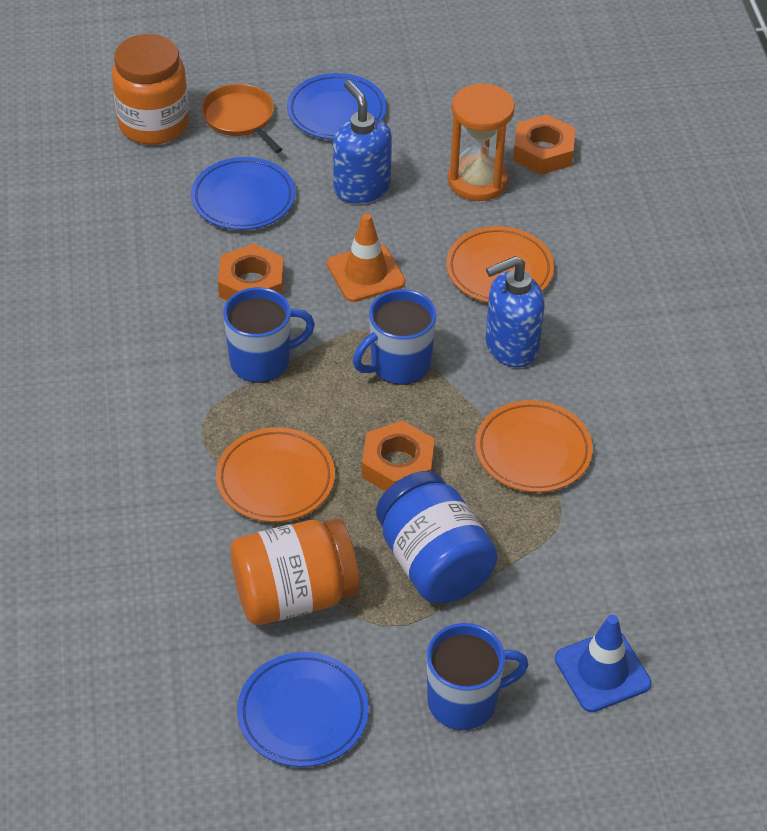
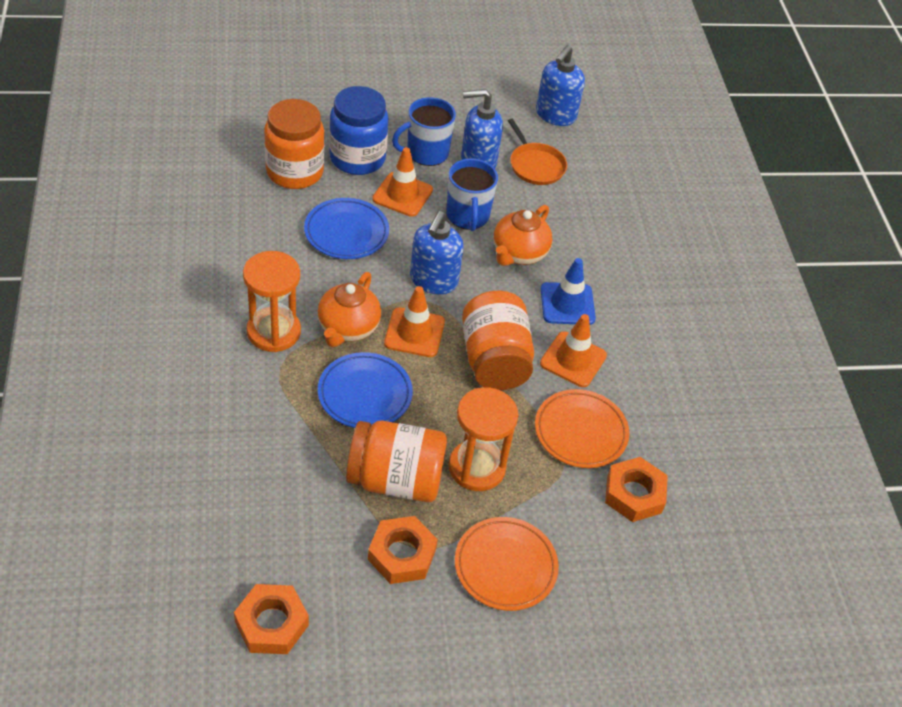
blue mug: [223,287,315,383] [353,289,437,385] [427,623,529,730] = 3 -> [392,97,456,166] [446,158,498,231] = 2
blue plate: [191,157,295,230] [237,652,369,767] [287,73,386,140] = 3 -> [304,198,389,259] [318,352,413,428] = 2
blue soap dispenser: [333,80,392,204] [486,256,545,368] = 2 -> [410,211,464,294] [461,89,503,168] [536,45,585,126] = 3
orange hourglass: [448,83,515,201] = 1 -> [243,251,301,352] [449,387,518,491] = 2
orange jar: [112,34,189,145] [231,519,360,625] = 2 -> [264,99,325,189] [346,421,447,502] [462,291,534,390] = 3
orange plate: [216,427,335,522] [446,226,554,303] [475,400,593,492] = 3 -> [455,517,559,611] [535,389,630,468] = 2
orange teapot: none = 0 -> [318,272,381,347] [494,205,552,266] = 2
orange traffic cone: [327,213,406,302] = 1 -> [372,147,433,217] [384,286,445,357] [540,314,607,387] = 3

